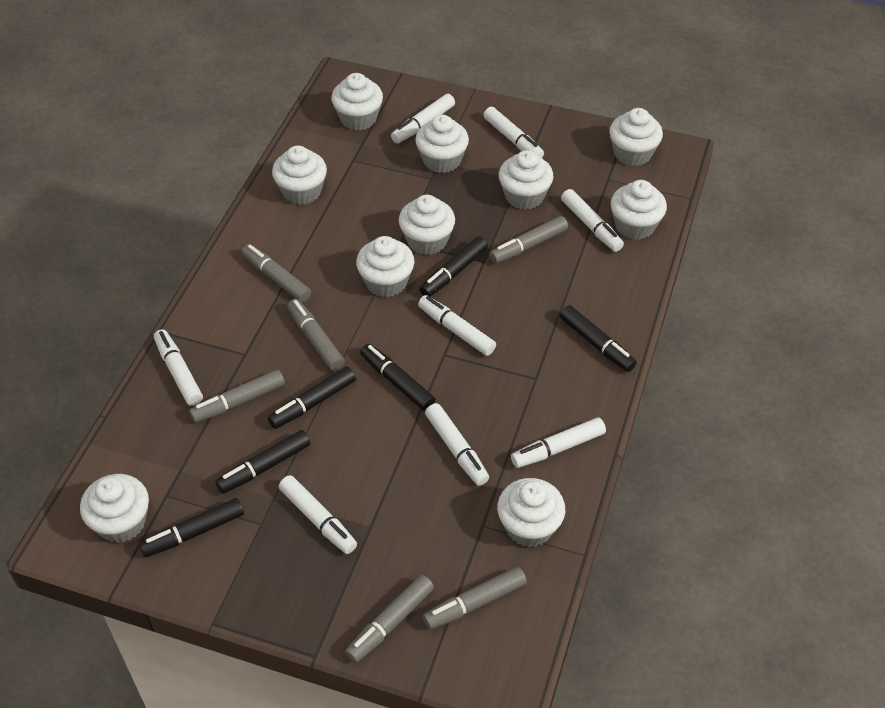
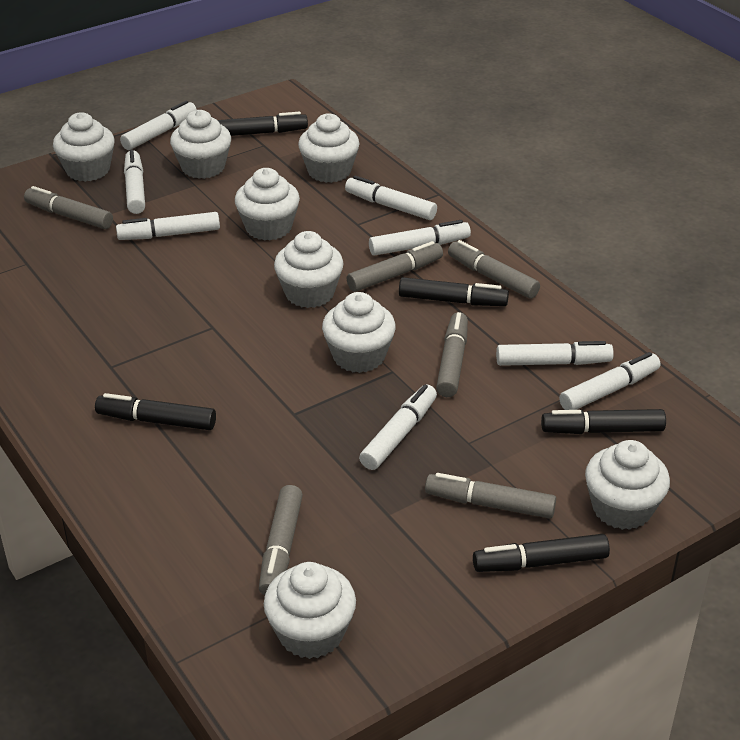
black marker: [139,498,244,557] [215,430,310,494] [268,366,356,429] [360,344,436,411] [419,236,488,297] [560,305,637,372] = 6 -> [95,393,216,430] [217,112,308,136] [399,277,509,306] [473,534,610,572] [541,409,666,434] = 5
white cupcake: [80,474,149,543] [272,145,327,205] [331,73,383,130] [356,236,414,297] [399,195,455,255] [415,115,469,173] [497,478,565,547] [499,150,553,210] [610,108,663,166] [611,180,667,240] = 10 -> [53,112,115,182] [170,110,231,179] [235,168,300,241] [264,562,356,659] [274,231,344,308] [298,113,360,183] [322,292,396,373] [585,440,670,530] = 8

